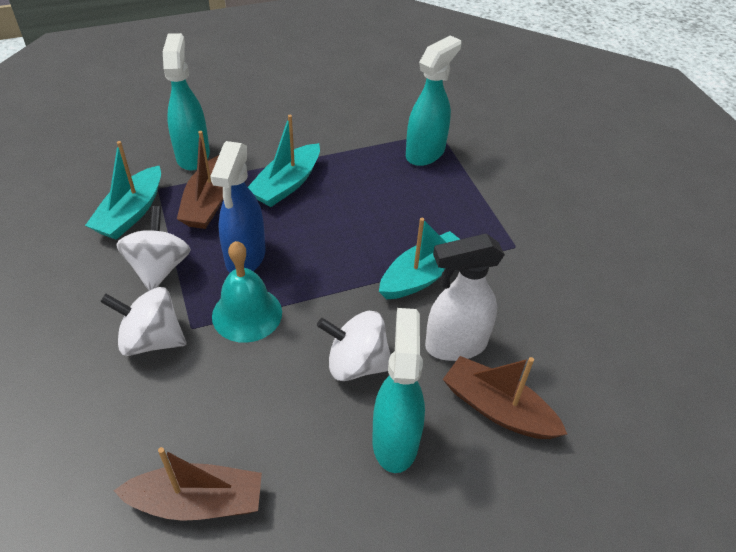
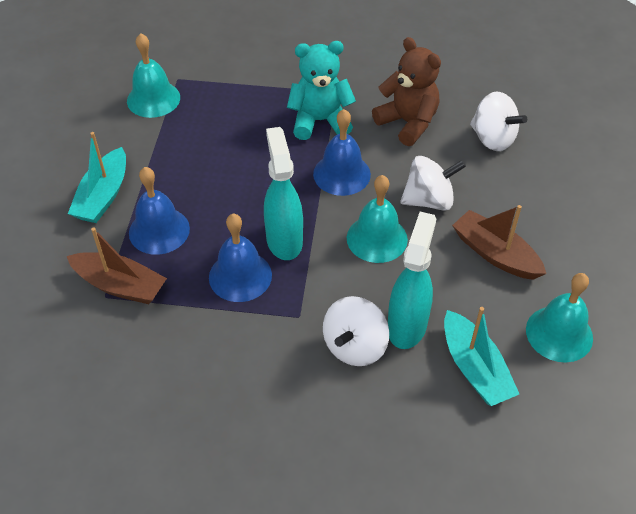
blue bell: none = 0 -> [129,167,190,255] [209,214,272,302] [313,109,371,196] = 3
blue spray bottle: [210,141,266,273] = 1 -> none = 0
brown boat: [113,447,262,521] [177,131,223,229] [443,356,567,439] = 3 -> [67,228,167,304] [452,205,546,280] = 2
brown teddy bear: none = 0 -> [372,37,441,146] = 1
turquoise bell: [212,241,282,343] = 1 -> [127,33,180,118] [347,175,408,263] [526,273,593,363] = 3
turquoise boat: [85,141,161,240] [248,115,320,207] [379,218,460,299] = 3 -> [68,132,126,223] [444,307,519,406] = 2
turquoise spray bottle: [163,33,210,171] [372,308,425,473] [406,35,461,166] = 3 -> [264,127,303,260] [388,212,436,349] = 2
turquoise teddy bear: none = 0 -> [287,41,356,140] = 1
white spray bottle: [425,234,505,361] = 1 -> none = 0

